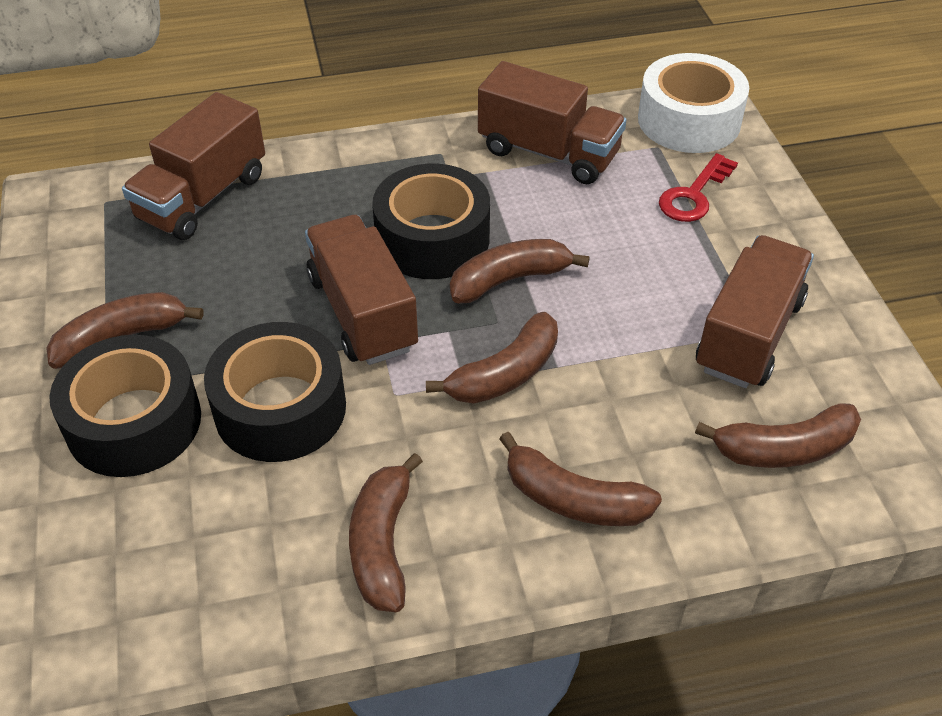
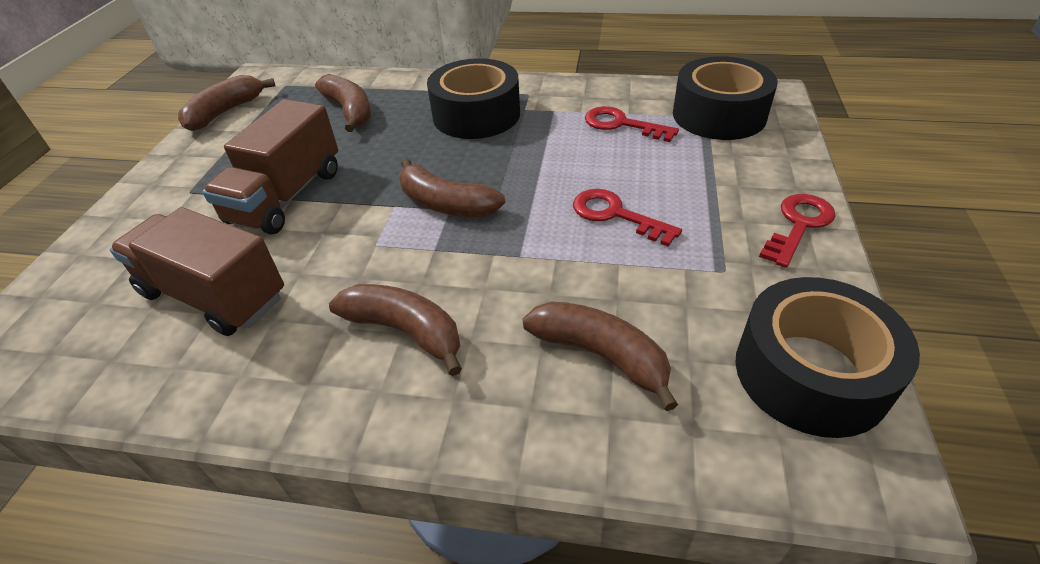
brown banana: [46,292,204,369] [349,453,423,612] [426,312,558,404] [450,239,590,304] [499,432,662,526] [695,403,861,468] = 6 -> [178,75,275,131] [315,74,371,132] [329,284,462,376] [399,158,505,217] [523,301,678,411] = 5
brown truck: [122,92,265,240] [305,215,418,365] [478,61,626,184] [696,235,814,388] = 4 -> [110,207,284,336] [202,99,338,234] = 2
red key: [659,153,738,222] = 1 -> [573,189,682,246] [585,106,679,142] [759,194,836,268] = 3
white tape: [638,53,749,153] = 1 -> none = 0

